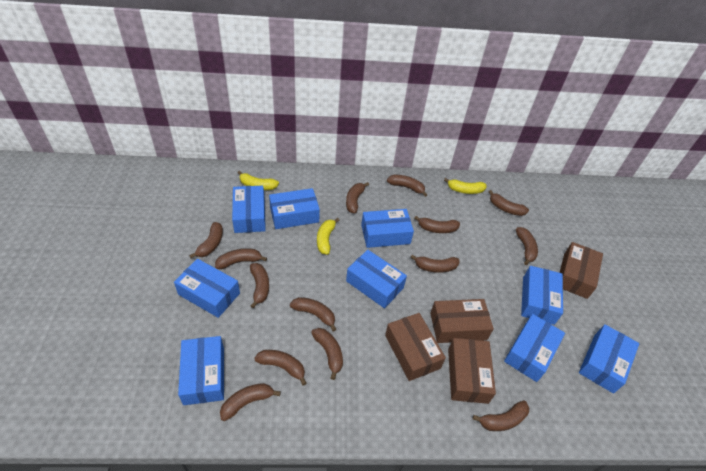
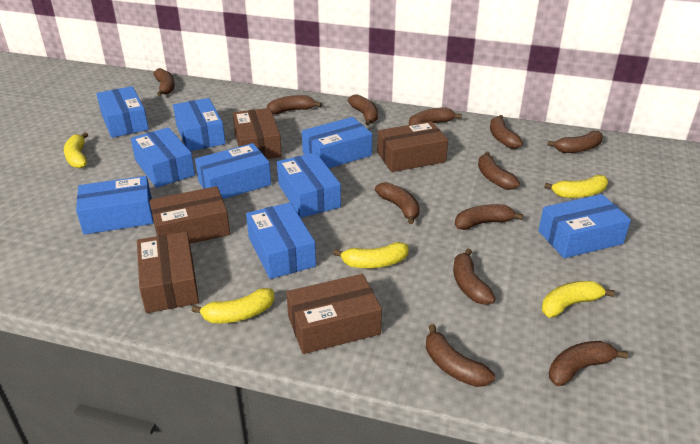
brown banana: [189,222,223,258] [215,248,267,269] [220,383,281,421] [250,263,269,308] [254,350,307,386] [290,297,336,332] [311,328,343,380] [346,182,369,213] [387,175,427,197] [410,255,459,273] [414,216,460,233] [473,401,529,431] [488,190,529,216] [516,227,538,265] = 14 -> [153,68,175,96] [267,95,322,114] [348,94,378,125] [375,182,420,224] [409,107,462,125] [426,324,495,387] [453,248,496,305] [455,204,523,230] [478,151,520,190] [490,115,523,149] [547,131,603,153] [549,341,628,386] = 12
brown box: [385,313,446,381] [430,299,494,343] [448,338,496,404] [559,242,603,299] = 4 -> [137,231,199,313] [149,186,230,244] [233,108,282,159] [286,274,382,354] [377,121,448,172] = 5
yellow banana: [238,171,279,190] [317,218,340,255] [444,178,487,194] = 3 -> [64,132,88,168] [192,288,274,323] [333,242,409,268] [542,281,615,318] [544,175,608,198] = 5

